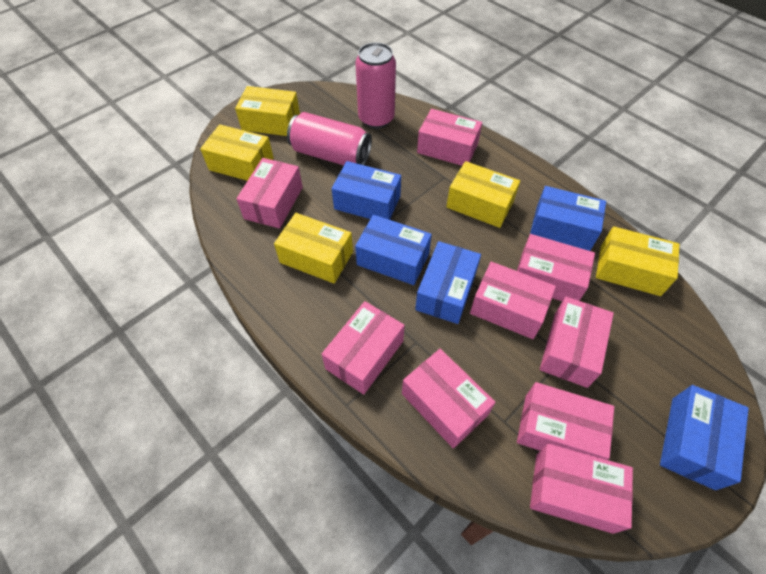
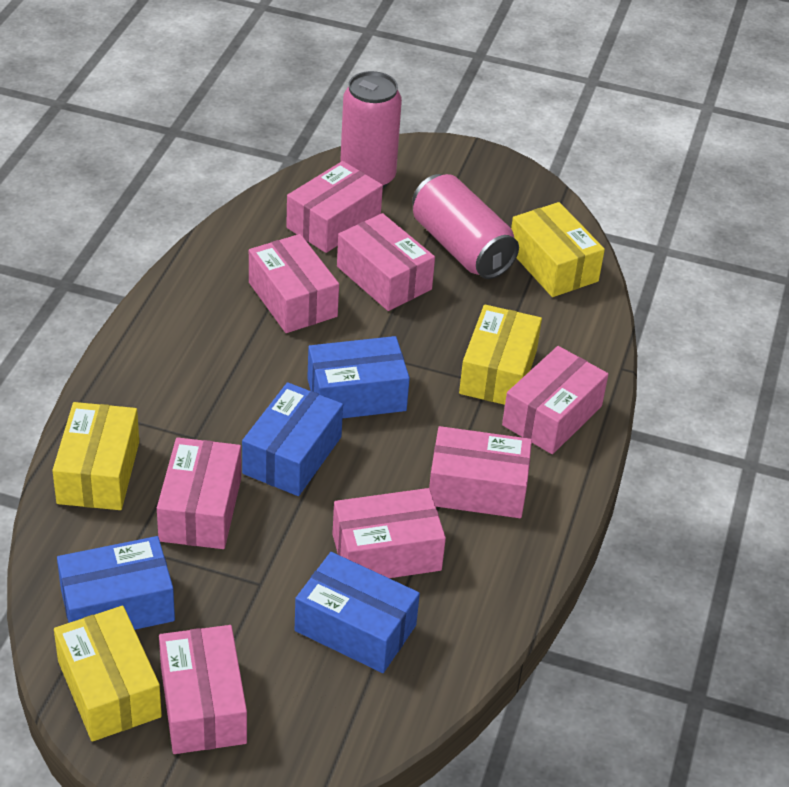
blue box: [332,161,401,220] [355,215,432,285] [415,241,481,324] [530,186,606,251] [660,385,749,490] = 5 -> [57,536,175,630] [242,382,343,496] [295,552,420,673] [307,336,410,419] = 4
pink box: [236,158,303,228] [322,301,405,395] [402,349,496,449] [417,109,482,166] [470,262,556,339] [517,234,595,301] [517,382,614,460] [530,444,633,534] [540,297,614,388] = 9 -> [157,437,241,549] [159,625,247,754] [249,234,339,333] [286,161,383,253] [332,488,446,578] [337,213,435,311] [429,426,532,518] [502,346,608,454] = 8
yellow box: [200,124,274,181] [235,86,300,136] [274,213,353,283] [446,161,520,228] [596,226,679,296] = 5 -> [52,402,139,510] [54,606,162,742] [459,304,542,405] [511,202,605,297] = 4

